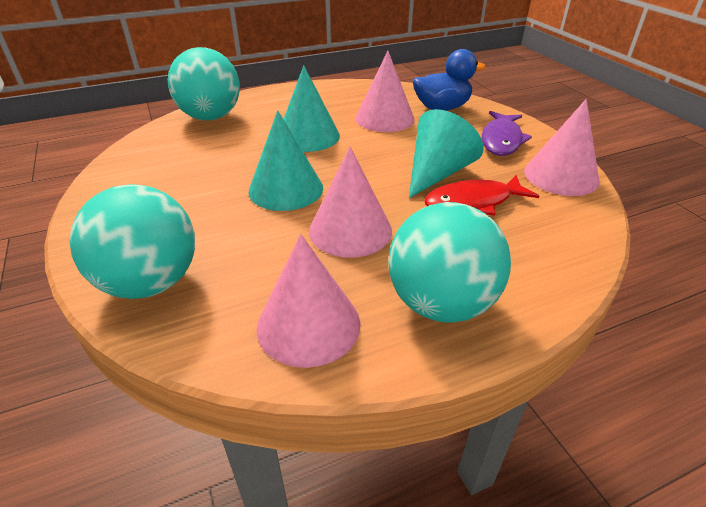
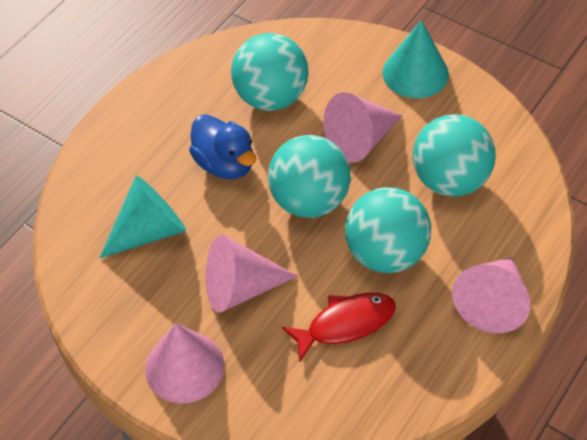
purple fish: [482,111,532,156] = 1 -> none = 0
turquoise ball: [70,184,195,299] [168,47,240,120] [388,202,511,323] = 3 -> [231,33,308,111] [268,135,351,218] [345,187,431,273] [413,114,496,197] = 4
turquoise cone: [248,110,323,211] [284,65,340,152] [409,109,484,198] = 3 -> [100,176,186,258] [382,20,449,98] = 2

